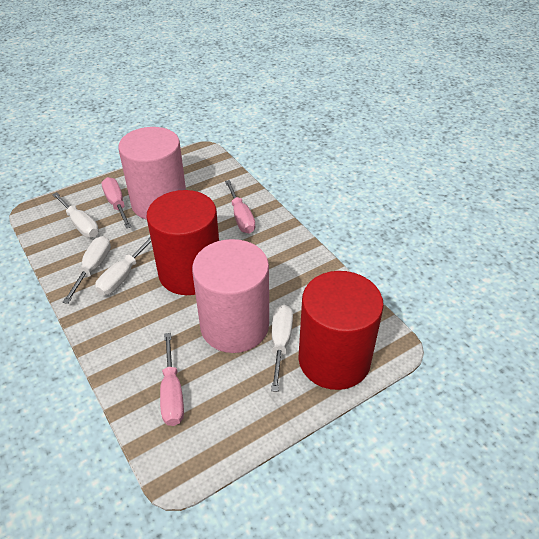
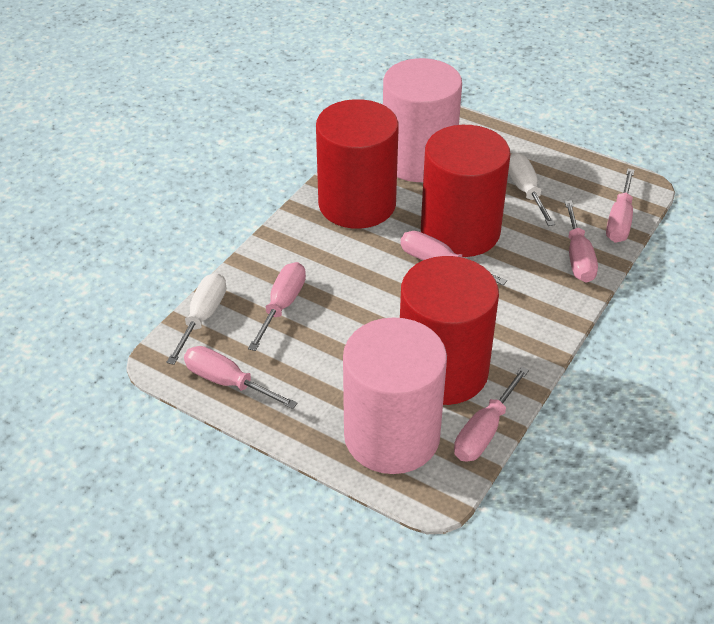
pink screwdriver: [101,177,131,228] [160,333,184,426] [225,180,255,234] = 3 -> [184,346,298,409] [248,262,306,351] [401,231,507,285] [454,367,529,462] [565,201,598,283] [606,169,634,243] = 6
red cylinder: [146,190,219,295] [298,271,384,390] = 2 -> [316,99,399,229] [400,256,499,405] [421,125,510,257] = 3
white screwdriver: [52,192,99,237] [62,236,111,304] [95,237,151,295] [271,305,293,392] = 4 -> [166,273,226,365] [508,153,555,226] = 2

